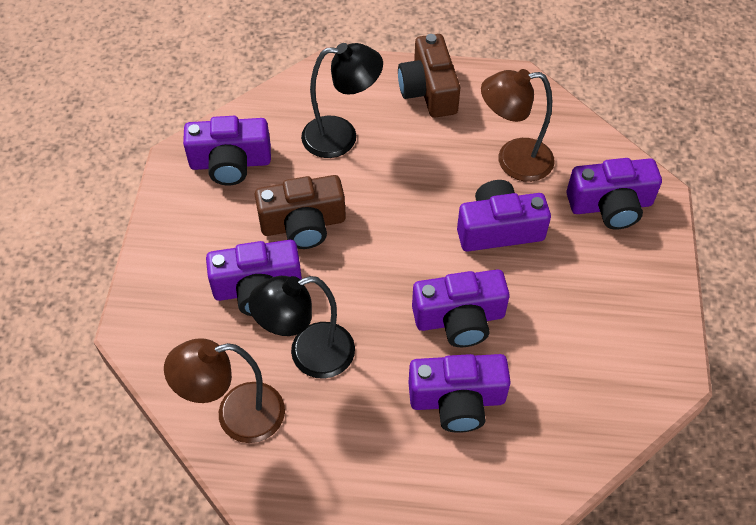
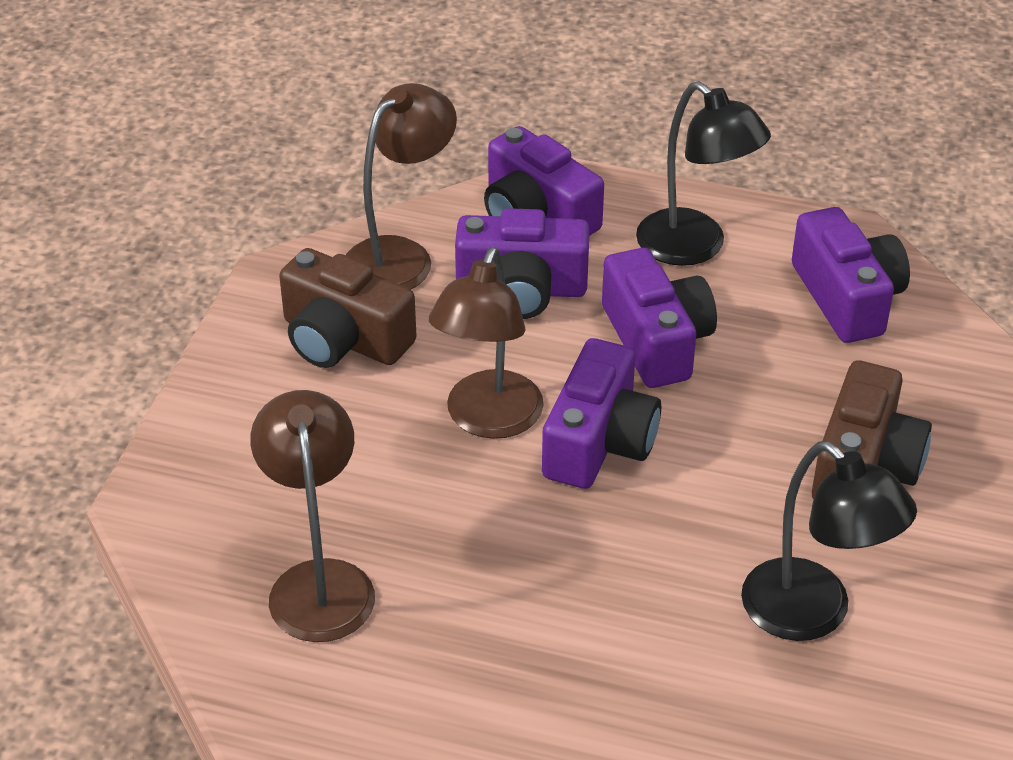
brown lamp: [164,338,285,443] [481,69,555,182] = 2 -> [250,390,375,642] [346,83,457,290] [429,247,544,439] = 3
purple camera: [183,116,271,185] [206,240,302,316] [409,354,511,433] [412,269,510,347] [457,180,551,251] [567,158,662,230] = 6 -> [455,208,590,319] [484,126,604,236] [542,338,661,489] [602,248,717,388] [792,207,910,343] = 5

